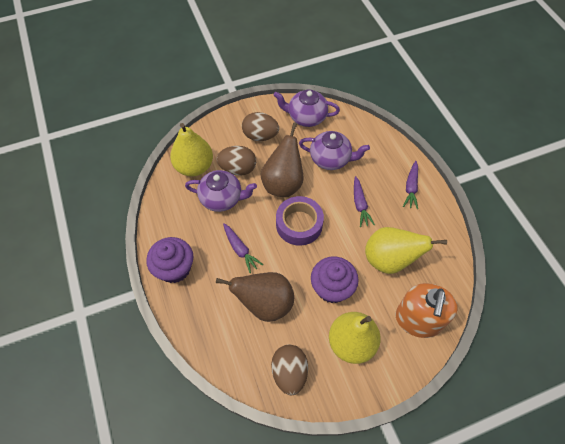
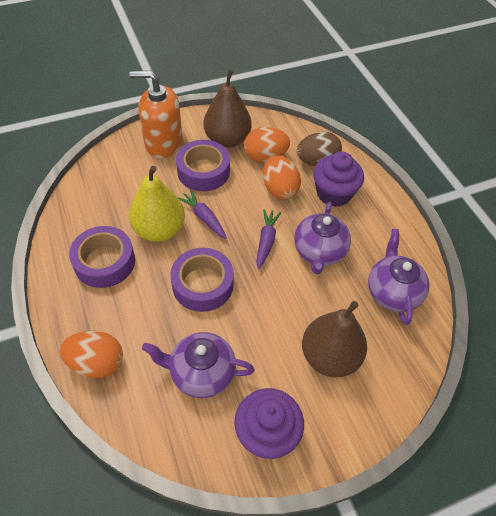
brown egg: [217,146,256,176] [242,112,279,141] [271,344,308,395] = 3 -> [297,132,342,166] = 1
orange egg: none = 0 -> [60,331,123,378] [244,127,290,162] [263,155,301,199] = 3
purple carrot: [223,224,263,273] [354,176,375,227] [403,161,418,209] = 3 -> [178,189,227,239] [256,209,281,269] = 2
purple tape: [276,196,324,246] = 1 -> [69,226,135,288] [170,248,234,312] [176,140,230,191] = 3
yellow pear: [170,123,213,177] [329,312,381,364] [365,227,447,274] = 3 -> [129,166,185,242] = 1

